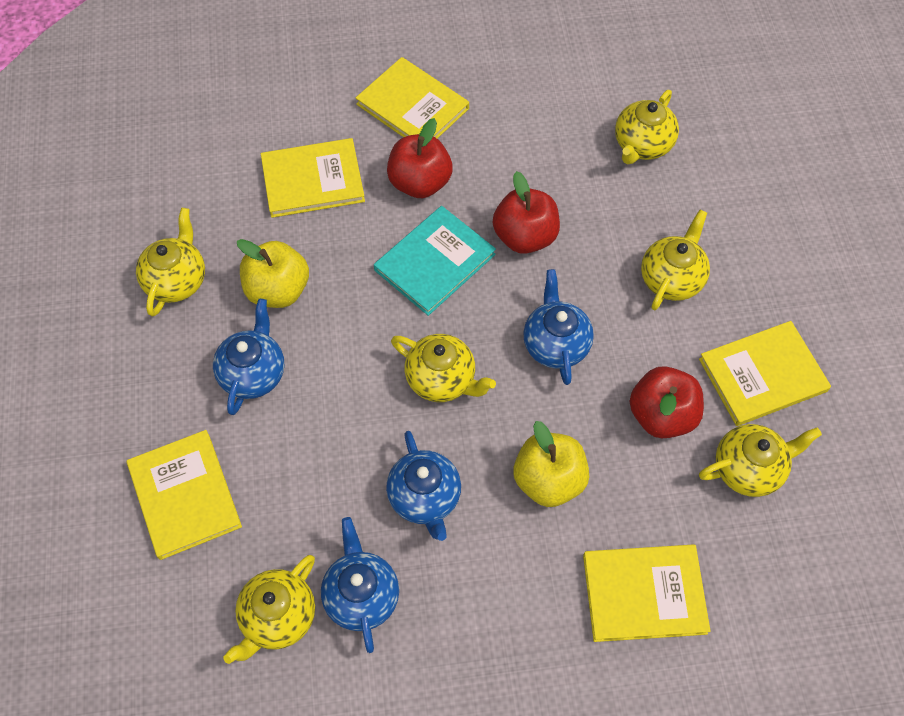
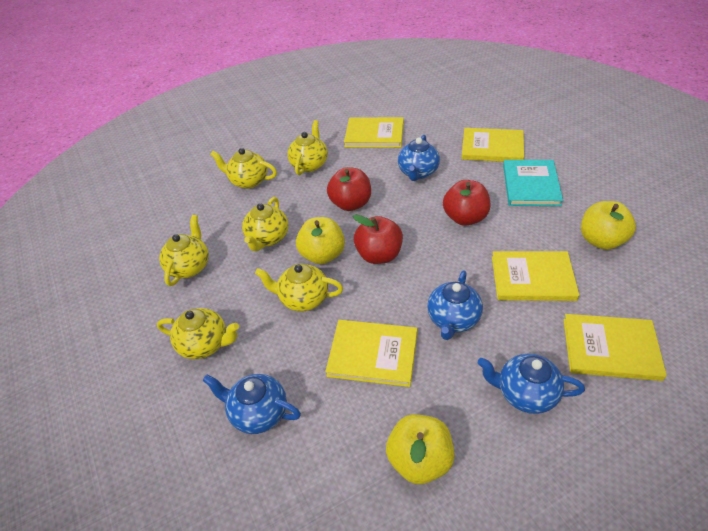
yellow apple: [237,239,309,308] [513,421,589,507] = 2 -> [296,217,345,264] [386,414,455,484] [581,201,636,250] = 3

